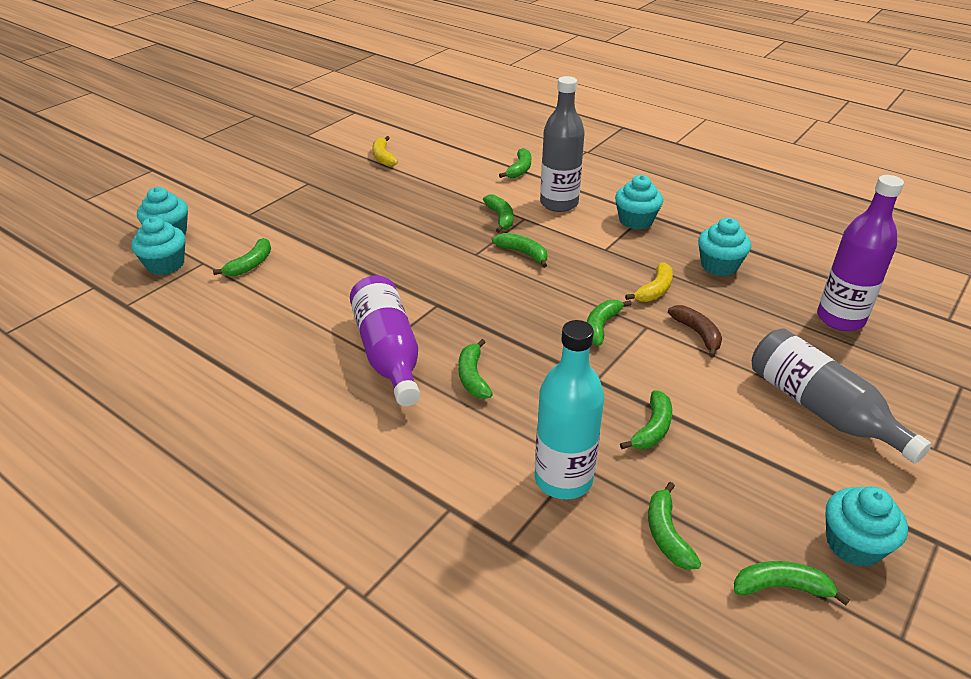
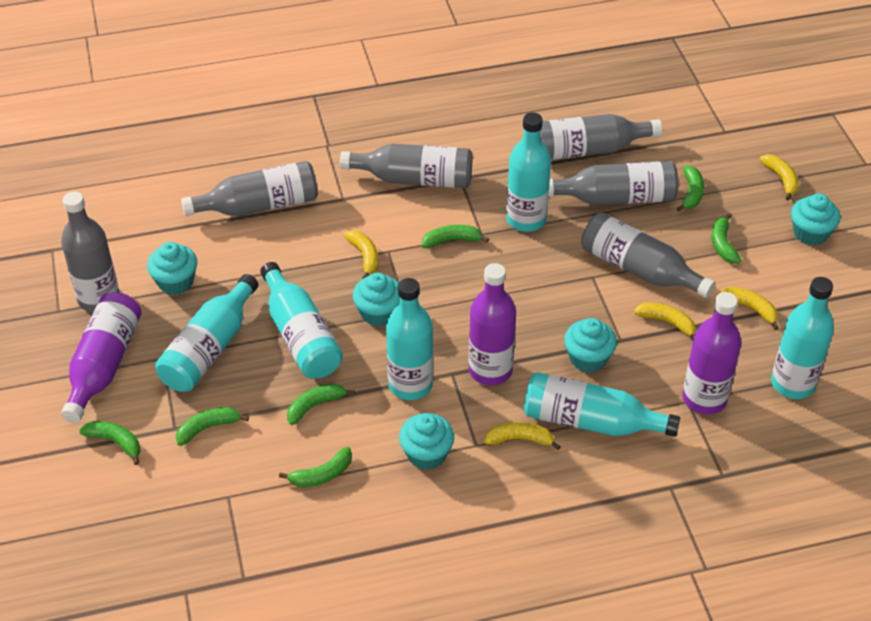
brown banana: [668,305,722,358] = 1 -> none = 0
green banana: [213,238,271,276] [458,339,493,399] [483,195,513,233] [492,233,547,268] [499,148,531,178] [587,300,632,346] [620,390,672,449] [648,482,701,570] [734,561,850,605] = 9 -> [79,421,140,465] [176,407,249,446] [279,447,352,487] [287,383,355,425] [422,225,489,248] [676,166,704,212] [712,213,741,264] = 7
grey bottle: [540,76,585,212] [752,328,932,464] = 2 -> [61,192,120,312] [181,161,318,216] [340,144,473,188] [540,114,662,160] [549,161,678,205] [581,212,715,298] = 6
purple bottle: [350,276,420,406] [817,175,904,331] = 2 -> [61,292,141,423] [468,263,516,385] [682,292,741,415] = 3
turquoise bottle: [535,320,604,499] = 1 -> [155,274,259,392] [260,262,343,378] [386,278,433,400] [506,112,551,232] [524,372,680,437] [771,277,834,399] = 6
yellow banana: [372,136,398,167] [625,262,673,302] = 2 -> [344,230,379,279] [484,422,561,450] [634,302,696,340] [718,287,779,330] [760,154,799,201] = 5

